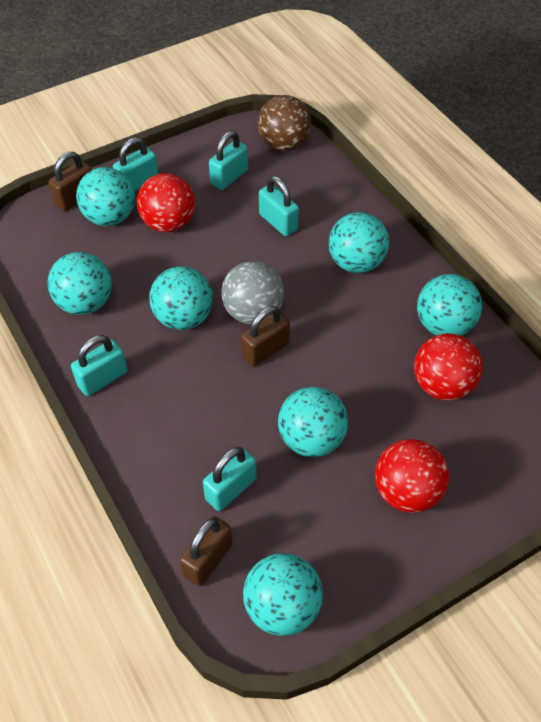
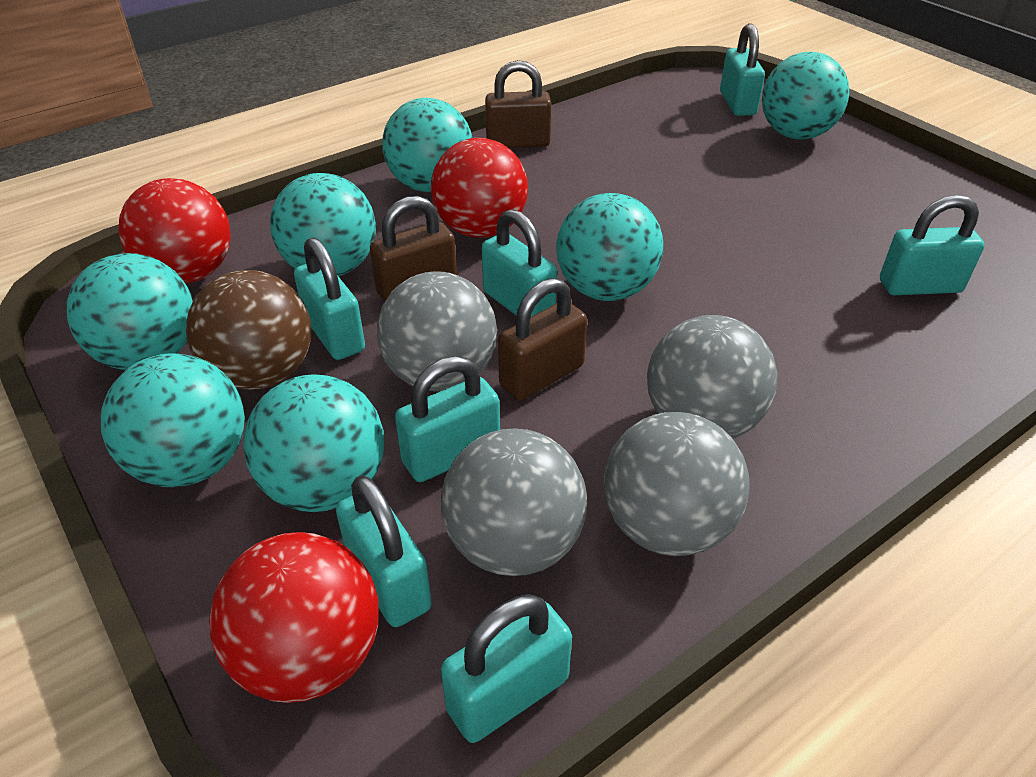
grey ball: [221,261,284,324] = 1 -> [377,271,497,391] [441,428,587,576] [604,412,750,556] [647,315,777,439] = 4
turquoise padlock: [71,335,127,396] [113,137,158,192] [203,447,257,511] [209,131,248,190] [259,176,299,236] = 5 -> [294,237,365,360] [336,475,432,627] [395,356,500,482] [441,594,572,743] [482,209,557,317] [720,23,765,116] [880,195,985,295] = 7

